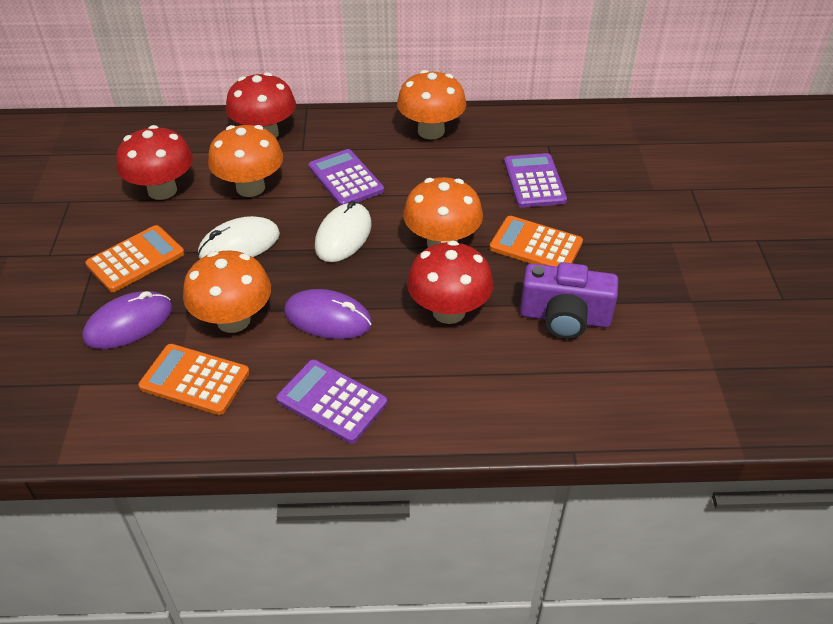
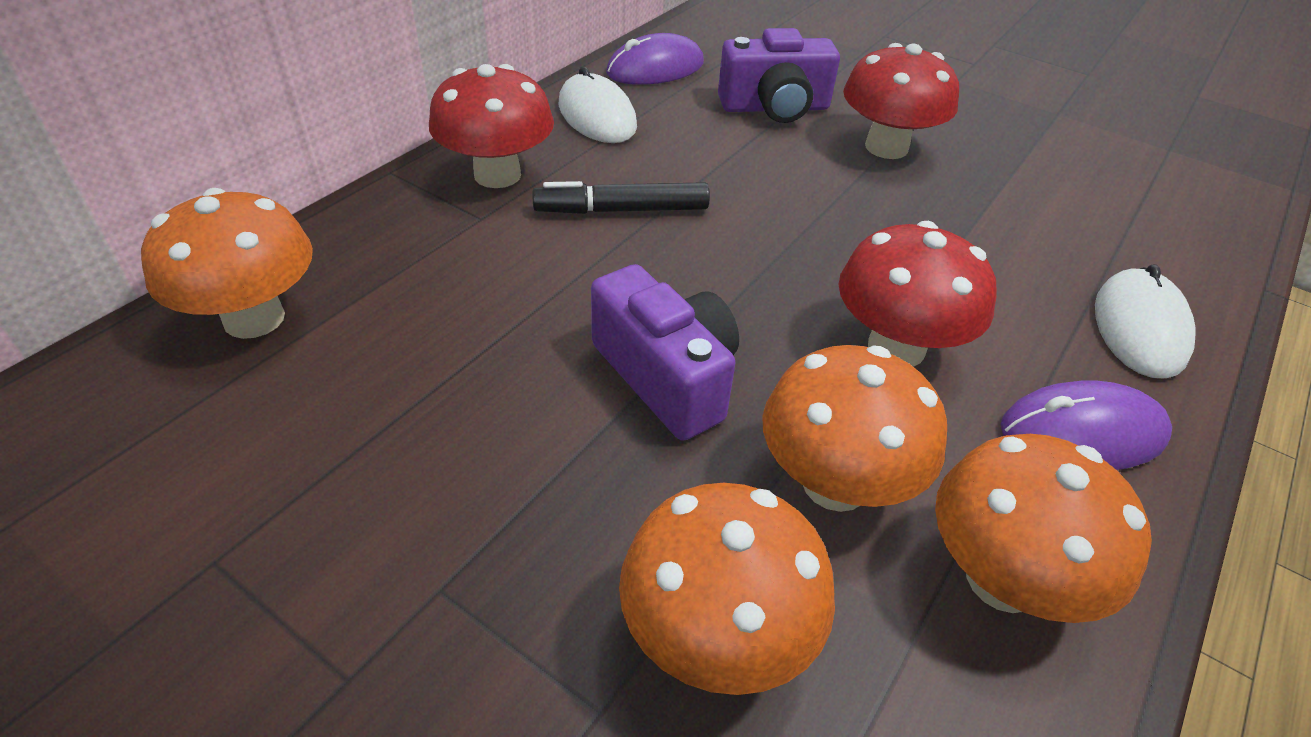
black marker: none = 0 -> [532,181,710,214] = 1
orange calculator: [85,225,184,292] [138,344,250,415] [489,216,583,267] = 3 -> none = 0
purple calculator: [276,359,387,444] [308,149,384,206] [504,153,567,208] = 3 -> none = 0
purple camera: [520,262,618,339] = 1 -> [591,264,739,441] [718,28,840,123] = 2

